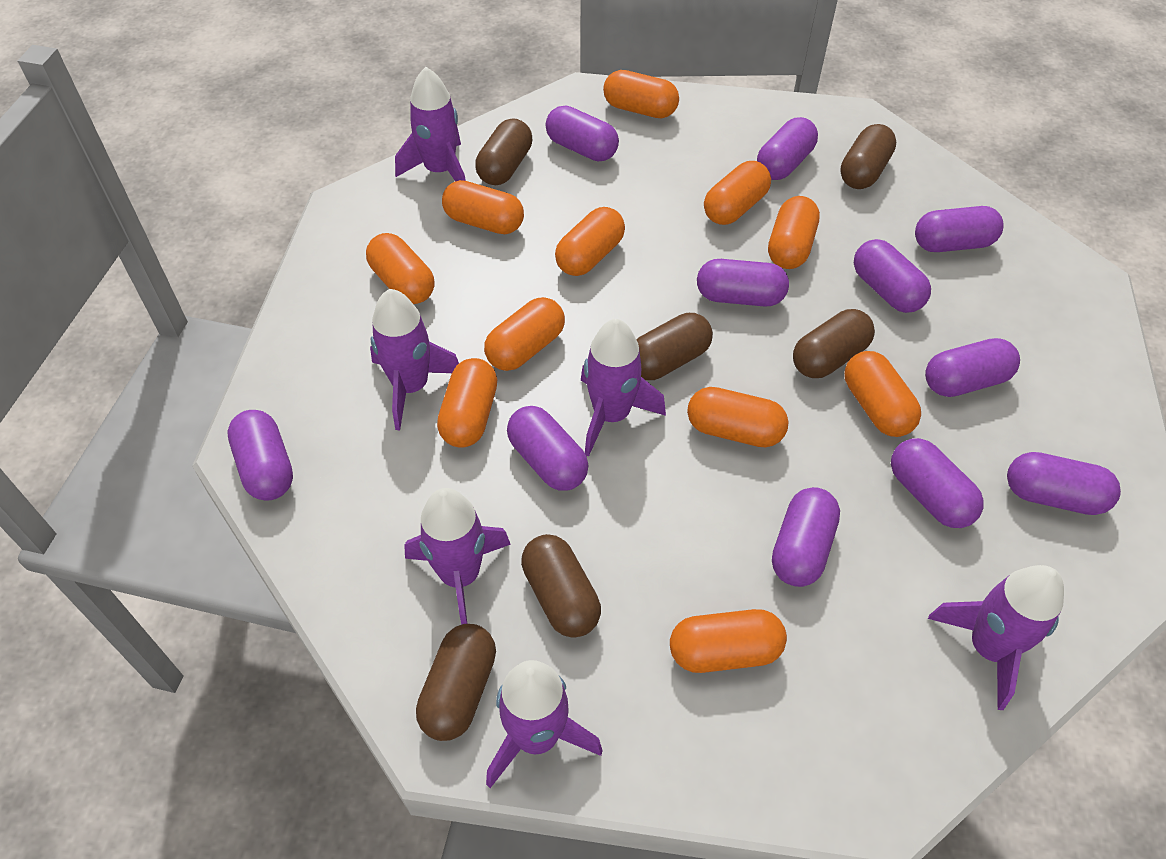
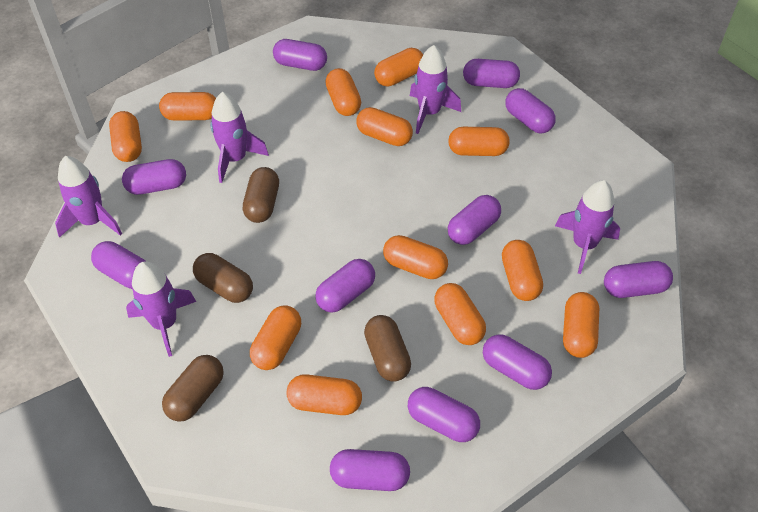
brown capsule: [416,624,496,741] [475,118,532,185] [521,534,601,638] [636,313,713,380] [793,309,875,378] [840,124,896,189] = 6 -> [162,355,224,422] [193,253,253,303] [243,167,279,223] [364,315,411,382] = 4
orange capsule: [366,233,435,304] [437,358,497,448] [442,180,524,234] [484,297,565,371] [555,207,625,276] [603,70,679,118] [670,609,787,673] [687,387,789,447] [704,161,771,225] [768,196,820,269] [844,351,921,437] = 11 -> [109,111,142,162] [159,92,216,121] [250,305,301,370] [286,374,362,415] [325,68,361,116] [356,107,413,146] [374,48,423,87] [383,235,448,279] [434,283,486,345] [448,127,510,156] [502,240,543,301] [563,292,599,358] = 12
purple rocket: [370,289,459,430] [395,67,466,181] [404,488,511,625] [486,660,603,788] [581,319,666,456] [928,565,1064,710] = 6 -> [55,156,122,238] [126,261,196,357] [210,92,269,183] [410,45,461,134] [555,180,620,274] = 5

